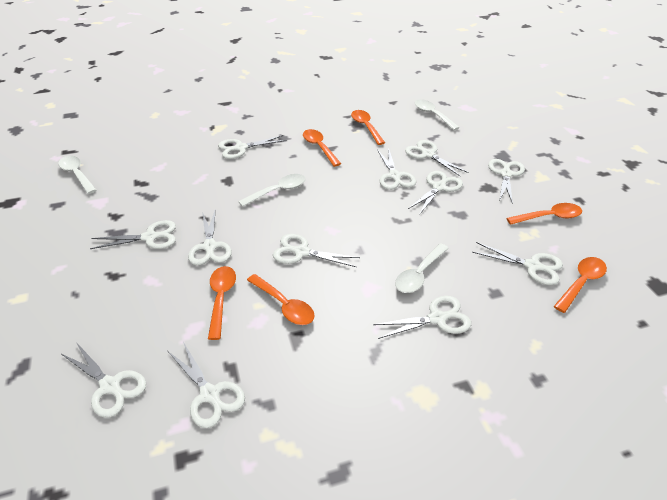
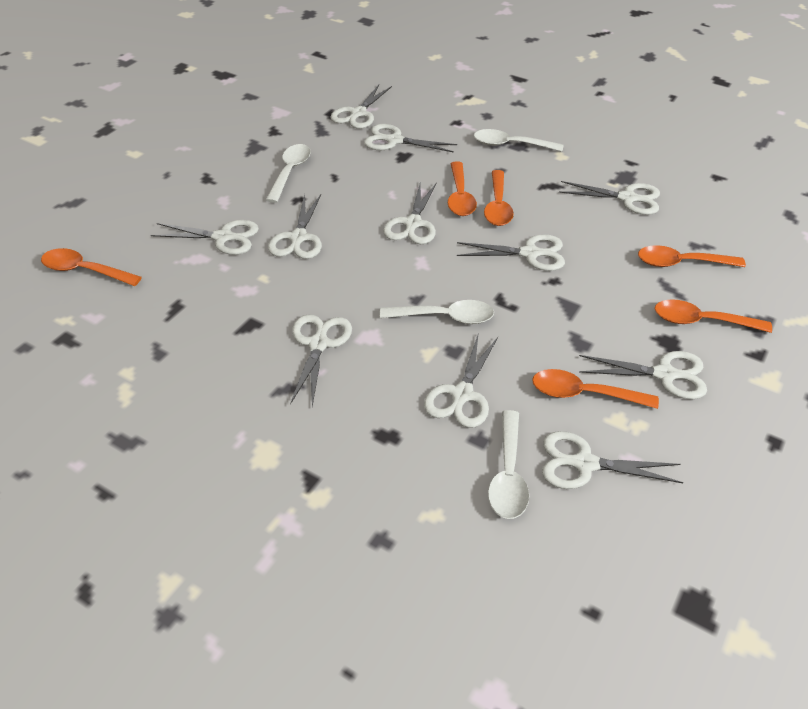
white scissors: [61,342,146,418] [90,220,176,249] [168,342,245,428] [188,208,232,266] [218,135,287,159] [273,234,360,267] [373,296,471,339] [377,148,416,190] [405,140,469,177] [408,171,463,215] [472,242,563,285] [488,159,525,204] = 12 -> [151,220,259,255] [268,194,322,259] [290,314,352,407] [330,85,392,129] [364,124,457,153] [383,183,437,244] [424,332,498,428] [457,234,565,271] [542,431,683,489] [559,181,660,215] [579,351,707,399] = 11

